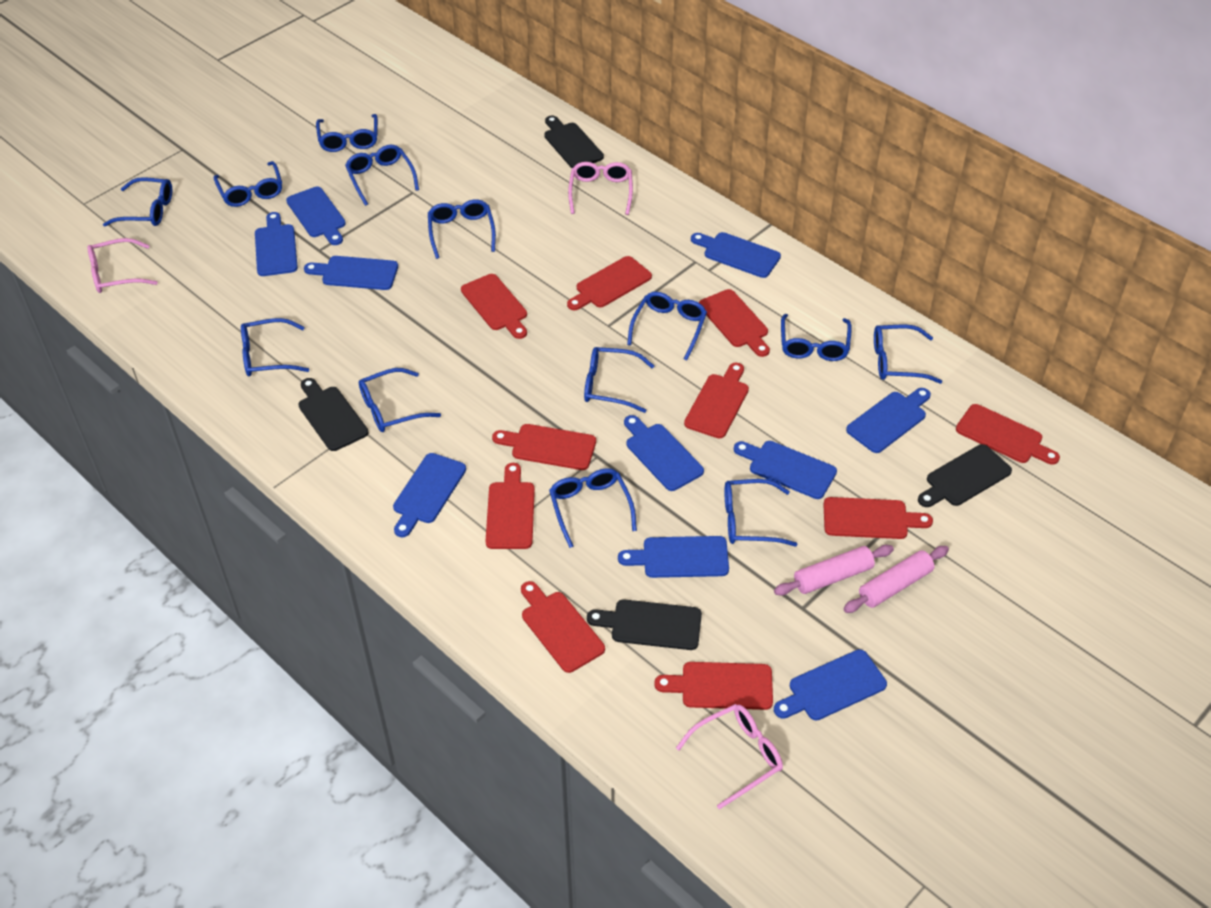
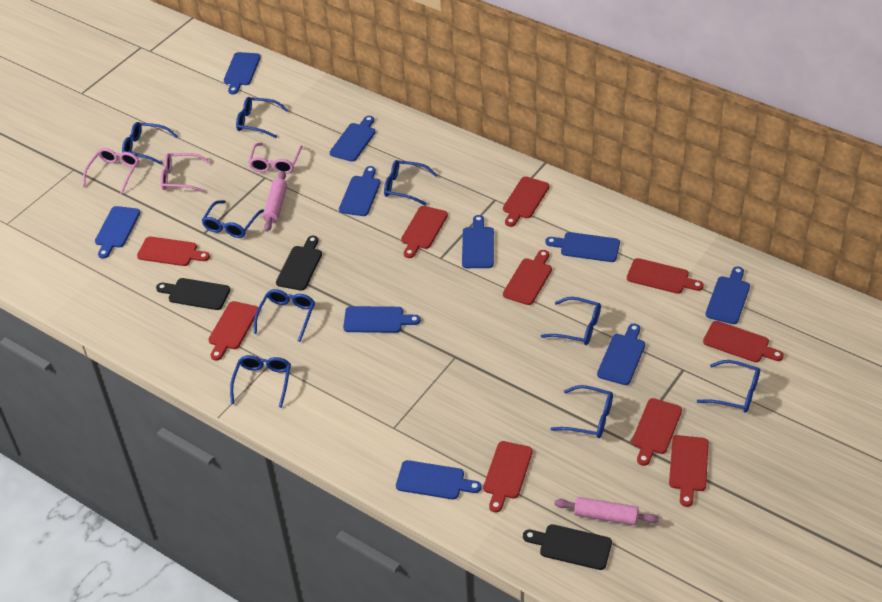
black cutting board: [299,378,369,451] [544,115,604,168] [587,599,702,650] [918,444,1012,507] = 4 -> [156,278,230,310] [276,236,322,291] [523,524,612,570] = 3
blue glasses: [103,177,172,227] [214,161,282,207] [241,318,309,377] [316,114,378,152] [345,145,419,206] [359,368,441,432] [428,199,496,259] [549,468,637,548] [584,347,655,413] [627,292,707,360] [724,479,798,546] [781,314,852,361] [874,325,942,384] = 13 -> [122,122,178,165] [202,200,264,238] [230,355,291,408] [236,97,289,138] [254,289,315,342] [384,160,438,206] [541,297,601,345] [551,385,613,438] [697,360,760,413] = 9

